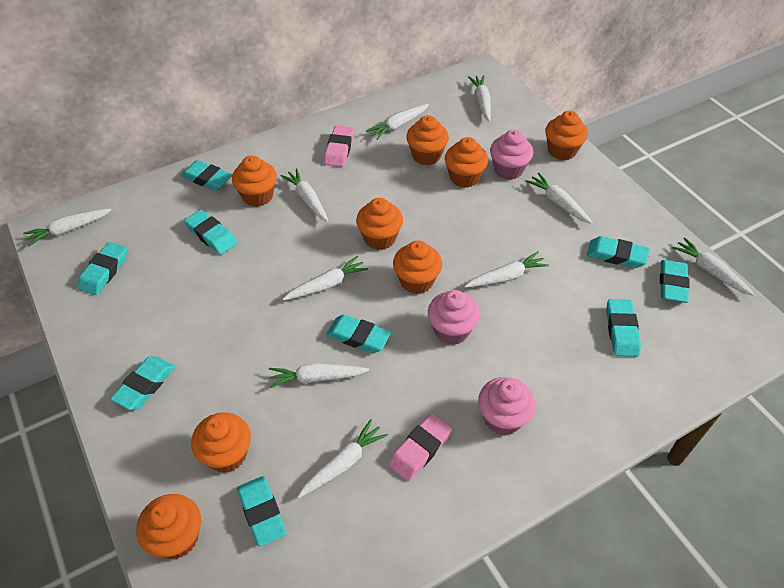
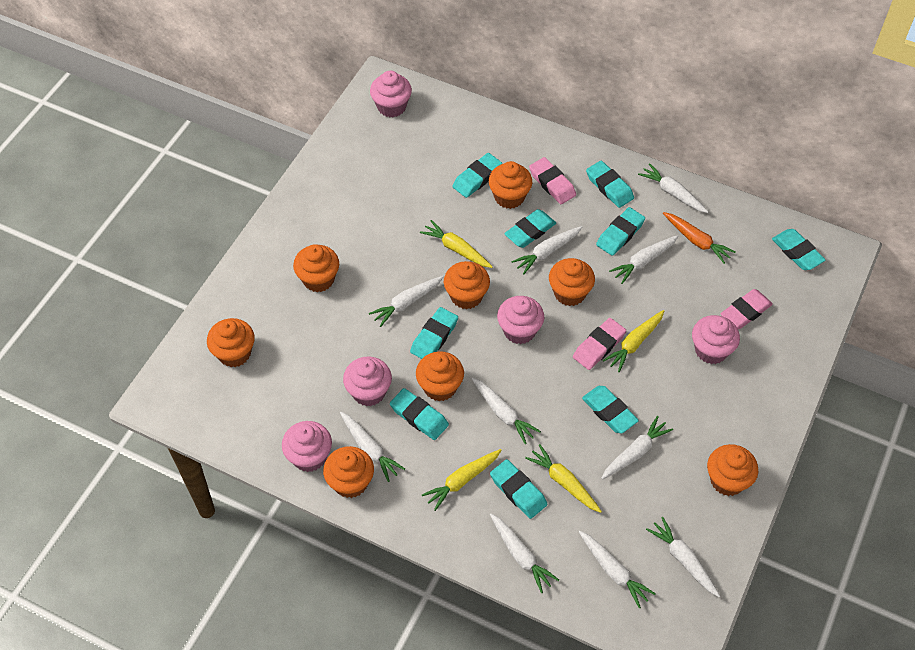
orange carrot: none = 0 -> [663,212,736,264] = 1
pink cupcake: [428,290,480,345] [478,377,535,435] [490,129,533,180] = 3 -> [282,421,332,472] [343,356,392,406] [370,71,412,117] [497,296,544,344] [692,315,740,364] = 5
pink eraser: [324,125,354,167] [389,413,452,481] = 2 -> [529,157,576,204] [573,318,626,370] [721,289,773,329] = 3
yellow carrot: none = 0 -> [420,220,493,268] [422,449,501,511] [525,444,602,513] [603,310,664,372] = 4

